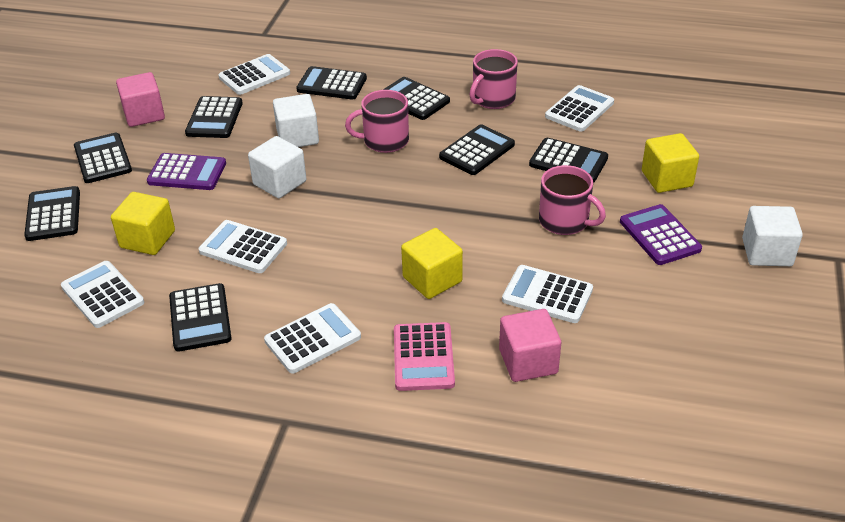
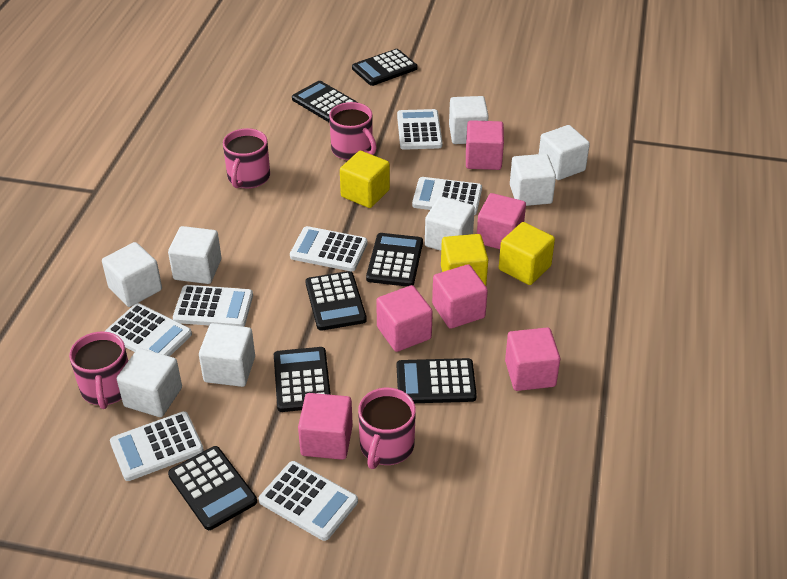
black calculator: [24,186,80,241] [74,133,132,183] [169,283,232,352] [185,96,243,138] [296,66,367,100] [383,77,450,120] [439,125,515,175] [529,138,608,183] = 8 -> [168,446,257,530] [274,347,331,412] [292,81,358,123] [305,271,367,331] [352,49,417,86] [366,233,423,287] [397,358,477,403] = 7
pink calculator: [394,322,455,391] = 1 -> none = 0
pink cube: [116,72,165,127] [499,309,561,382] = 2 -> [298,393,353,460] [376,285,433,352] [432,264,488,329] [466,120,504,170] [477,193,526,249] [505,328,560,391] = 6
pink mug: [345,90,409,153] [469,49,518,109] [539,165,606,235] = 3 -> [69,331,128,409] [223,128,270,189] [329,102,377,160] [358,388,416,469] = 4
purple calculator: [147,153,226,190] [620,204,702,265] = 2 -> none = 0
white calculator: [61,261,144,328] [199,220,287,273] [219,54,290,95] [264,303,361,373] [502,265,593,323] [545,85,614,132] = 6 -> [105,303,192,356] [110,411,204,481] [173,285,253,327] [259,461,358,541] [290,226,368,271] [397,109,442,150] [412,177,482,215] = 7
white cube: [248,136,307,198] [273,94,319,147] [742,206,803,266] = 3 -> [102,242,162,307] [117,348,182,417] [168,226,221,284] [199,323,255,387] [425,196,475,251] [449,96,489,144] [510,154,556,206] [539,125,590,180] = 8

